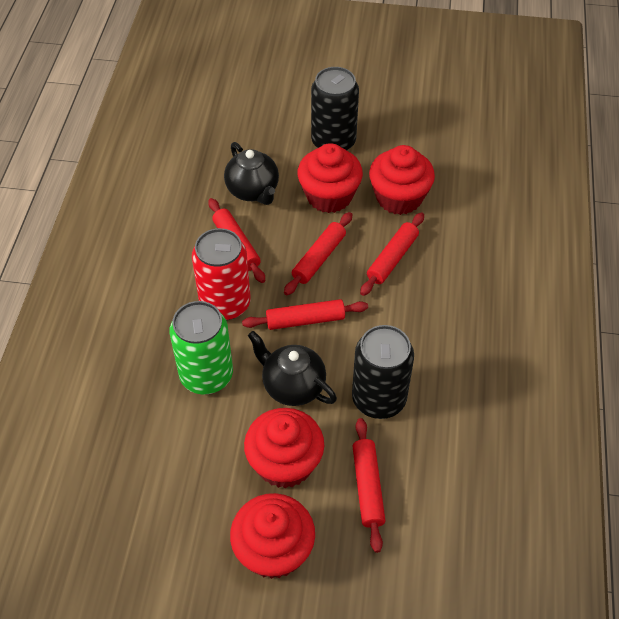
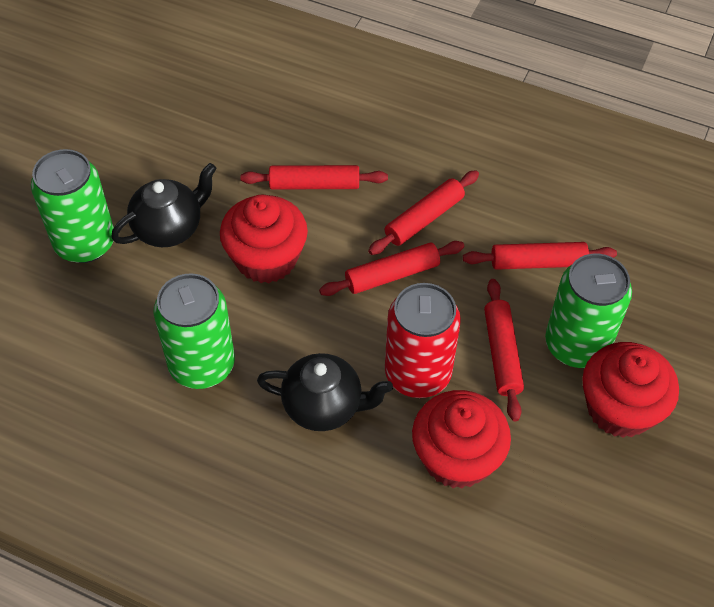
black can: [311,67,359,150] [352,325,414,419] = 2 -> none = 0
green can: [169,301,233,394] = 1 -> [31,149,114,263] [154,273,235,389] [545,254,632,368] = 3
red cupcake: [230,493,315,579] [244,408,324,489] [297,143,363,213] [369,145,435,215] = 4 -> [220,195,308,283] [412,390,511,489] [582,342,679,438] = 3

